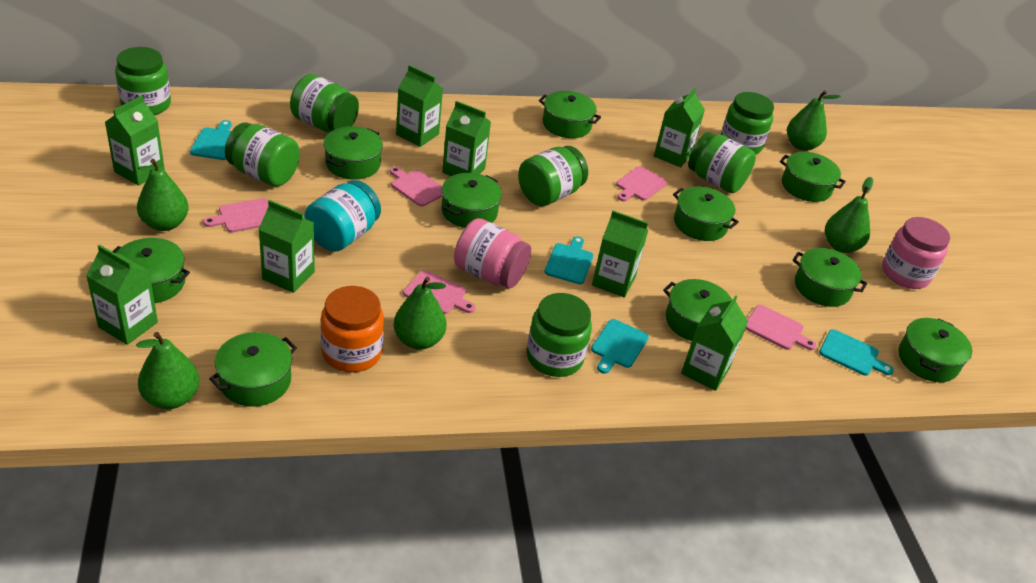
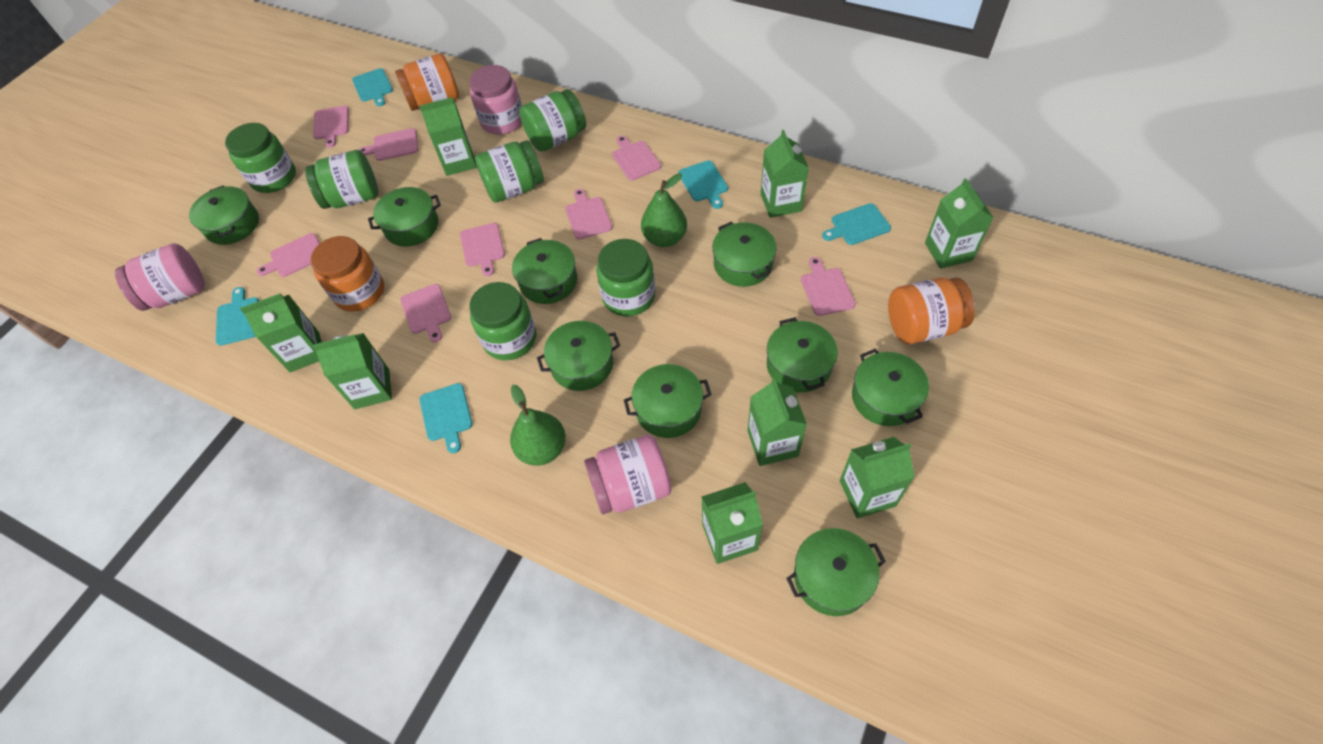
green jar: [115,47,171,115] [225,122,300,187] [290,74,359,133] [518,146,588,206] [527,293,592,377] [688,132,756,193] [721,92,774,155] = 7 -> [225,123,296,193] [305,150,378,209] [469,282,536,360] [475,140,544,203] [520,89,586,152] [596,239,655,316] = 6
green pear: [136,332,199,409] [137,159,189,231] [394,277,447,350] [787,90,841,151] [825,177,873,253] = 5 -> [510,385,566,466] [641,173,687,247] = 2
green pot: [112,238,190,303] [209,332,297,406] [324,126,383,180] [442,173,502,228] [539,91,601,138] [663,279,732,341] [673,186,739,241] [780,152,846,202] [793,248,867,307] [898,318,972,382] = 10 -> [189,186,259,245] [368,187,441,247] [512,238,577,304] [537,321,620,391] [624,364,711,438] [712,222,777,287] [767,317,838,393] [786,528,886,616] [852,349,929,426] = 9
orange jar: [321,286,384,372] = 1 -> [310,236,384,312] [395,54,459,111] [888,278,975,344] = 3
pink cutting board: [203,198,268,233] [390,167,443,207] [403,270,476,314] [616,166,667,201] [746,305,816,350] = 5 -> [257,233,320,277] [313,106,349,148] [359,128,419,161] [400,284,451,342] [460,223,505,277] [565,189,612,240] [612,136,661,180] [801,257,856,316] = 8
pink jar: [454,218,531,288] [882,217,950,289] = 2 -> [115,243,205,311] [469,65,522,135] [584,434,671,514] = 3
turquoise cutting board: [190,120,232,160] [545,236,593,284] [591,319,649,374] [819,329,894,376] = 4 -> [216,287,259,346] [352,68,393,106] [419,383,473,453] [678,160,728,209] [822,203,891,245] = 5
turquoise jar: [304,180,381,251] = 1 -> none = 0

